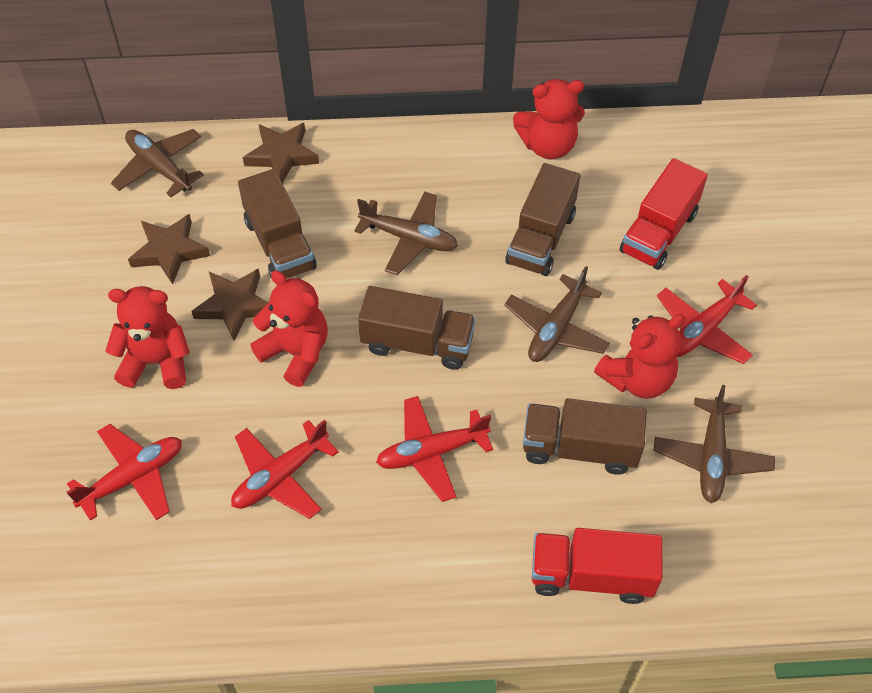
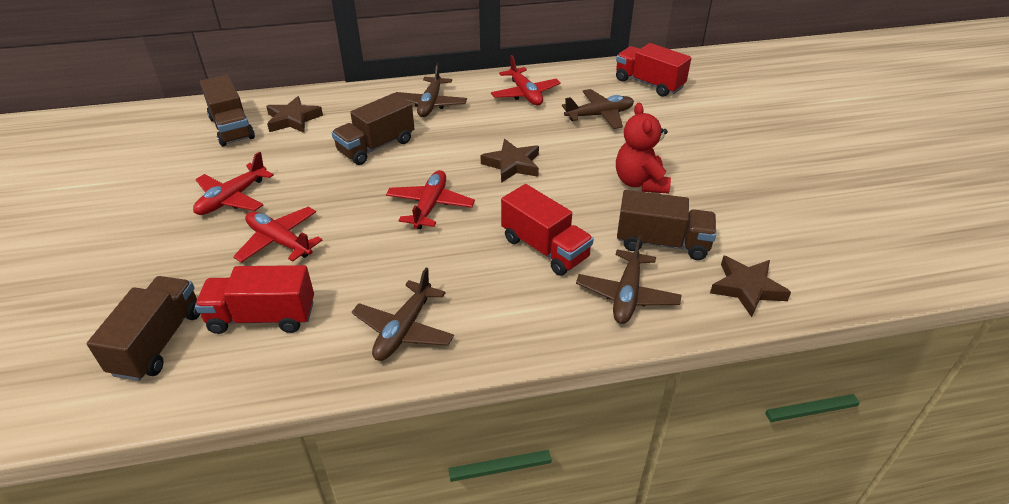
red teddy bear: [106,286,190,389] [250,271,328,387] [513,79,585,159] [594,314,685,399] = 4 -> [616,103,671,194] = 1
red truck: [532,528,663,604] [620,158,708,270] = 2 -> [195,265,314,334] [501,184,594,276] [616,43,691,97] = 3

